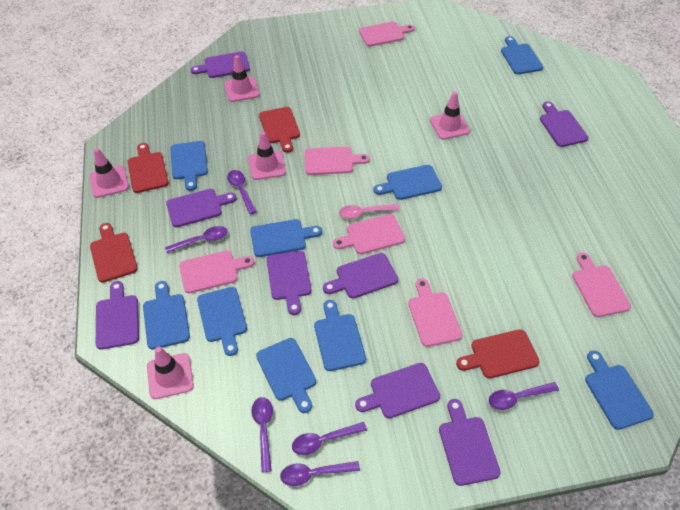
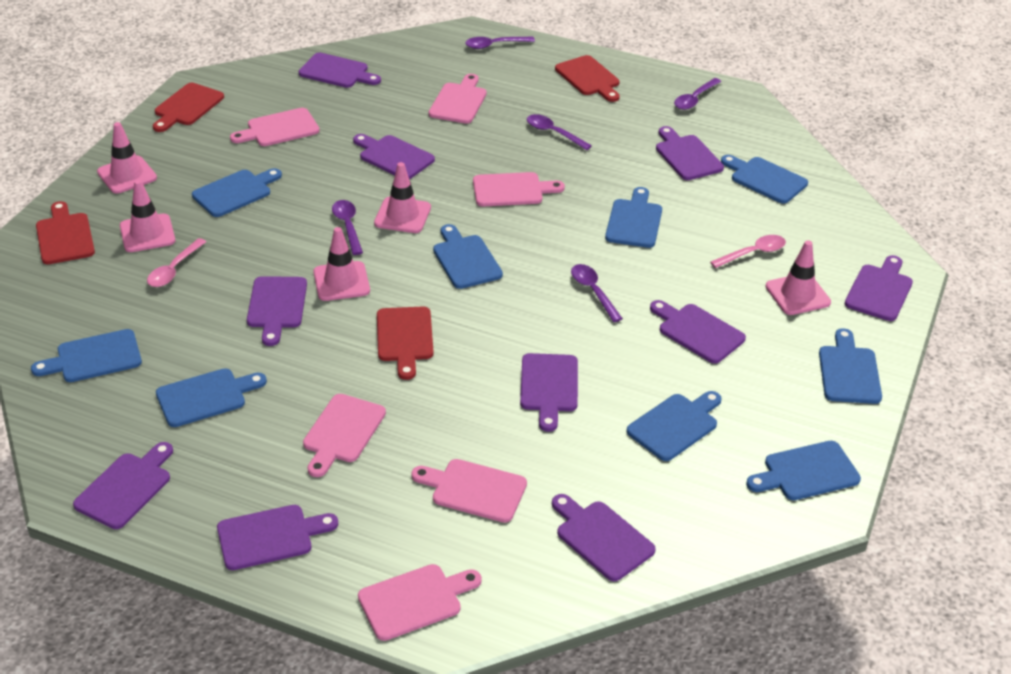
pink spoon: [339,204,400,219] = 1 -> [147,238,206,287] [710,235,786,268] = 2
purple cutting board: [96,281,139,350] [166,189,237,227] [191,51,250,78] [267,251,312,315] [323,253,398,298] [355,363,440,418] [439,399,501,486] [540,102,589,147] = 8 -> [73,442,173,529] [217,505,338,570] [247,276,307,346] [298,53,381,88] [353,134,435,179] [520,353,578,432] [552,494,656,581] [650,300,746,363] [656,126,724,180] [845,255,913,321] = 10
purple spoon: [165,226,227,253] [227,170,257,214] [251,397,273,473] [280,461,360,486] [292,422,367,455] [489,382,559,410] = 6 -> [332,200,363,255] [465,37,535,49] [527,114,592,150] [571,264,623,322] [674,78,721,110] = 5

